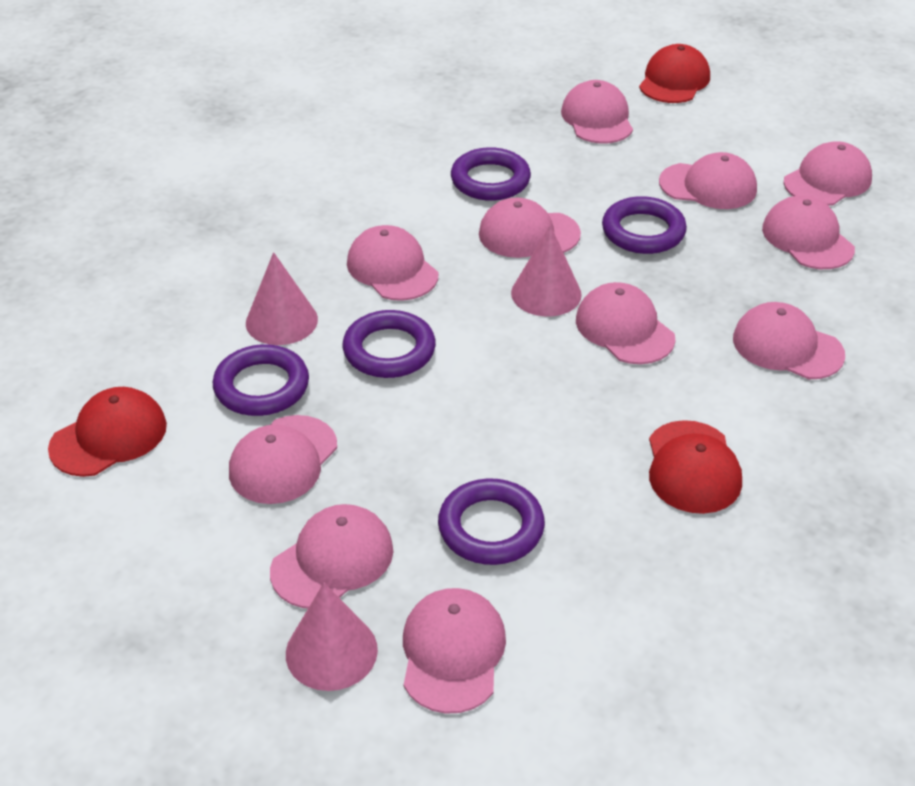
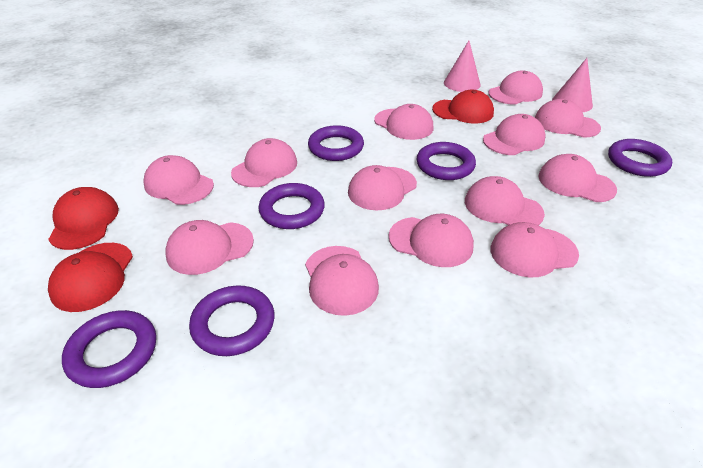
pink cap: [229,415,337,504] [270,504,393,608] [347,225,438,301] [403,588,506,714] [479,198,581,258] [561,80,633,144] [576,282,675,364] [659,152,757,209] [733,302,845,379] [762,196,855,269] [784,141,872,206] = 11 -> [144,155,214,205] [165,220,254,275] [231,138,297,187] [305,246,379,316] [348,165,417,211] [374,104,433,140] [389,214,474,267] [465,176,545,225] [483,114,546,155] [488,70,543,105] [491,222,579,277] [535,99,601,138] [539,154,617,202] = 13
pink cone: [246,252,318,345] [286,583,378,691] [511,225,582,317] = 3 -> [444,41,481,92] [552,58,593,112] = 2
purple ring: [213,344,309,416] [342,310,436,378] [438,479,545,565] [451,147,531,201] [602,196,687,254] = 5 -> [62,310,156,388] [189,285,275,356] [258,183,325,229] [308,125,364,161] [417,142,476,180] [608,139,672,177] = 6

